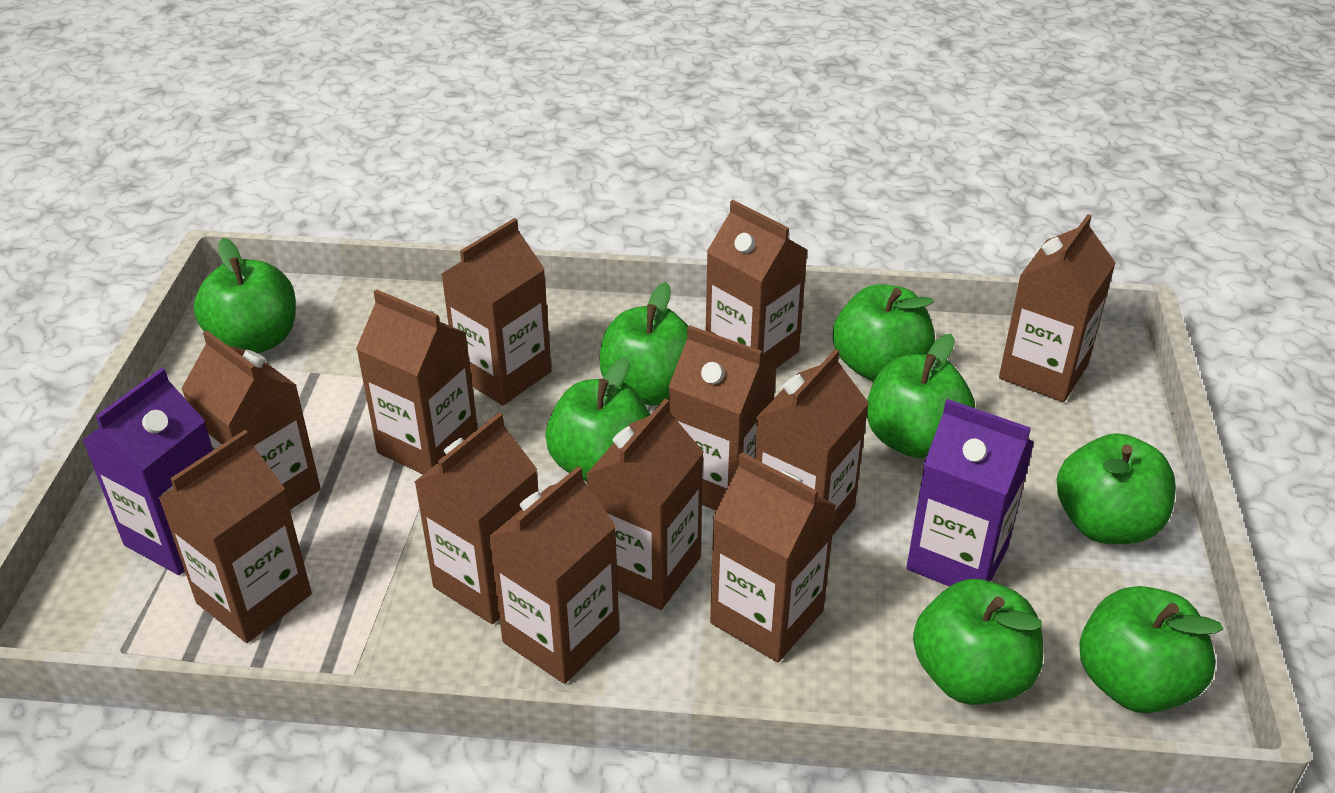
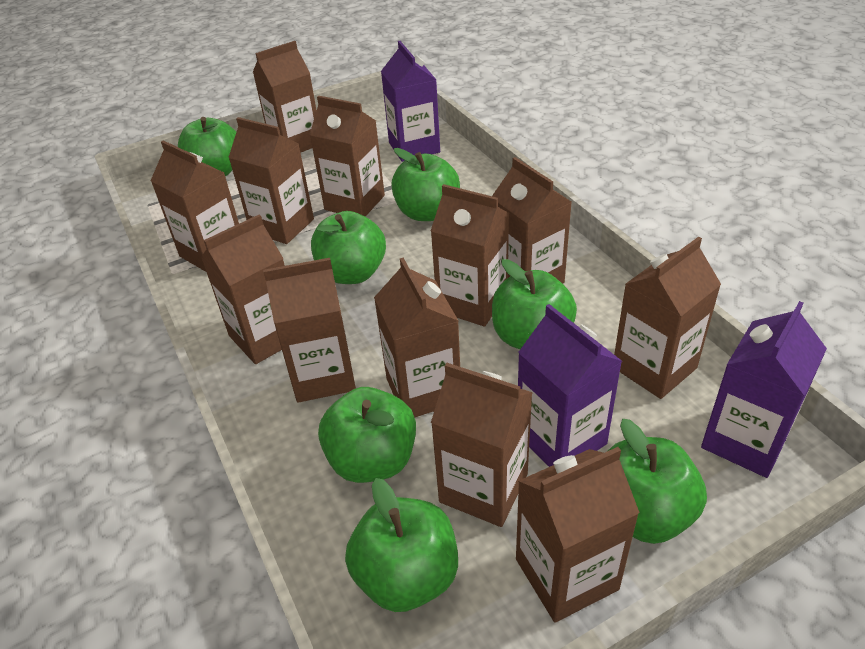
green apple: [194,238,296,353] [545,357,651,482] [599,282,689,405] [833,284,935,382] [867,334,975,458] [913,579,1043,705] [1057,433,1176,544] [1079,586,1223,713] = 8 -> [178,117,236,176] [311,211,386,284] [318,387,416,483] [345,478,458,612] [391,148,460,221] [492,259,577,349] [608,419,707,544] = 7
purple carton: [82,368,213,575] [906,399,1034,587] = 2 -> [381,41,440,162] [518,304,622,467] [701,301,827,478] = 3

